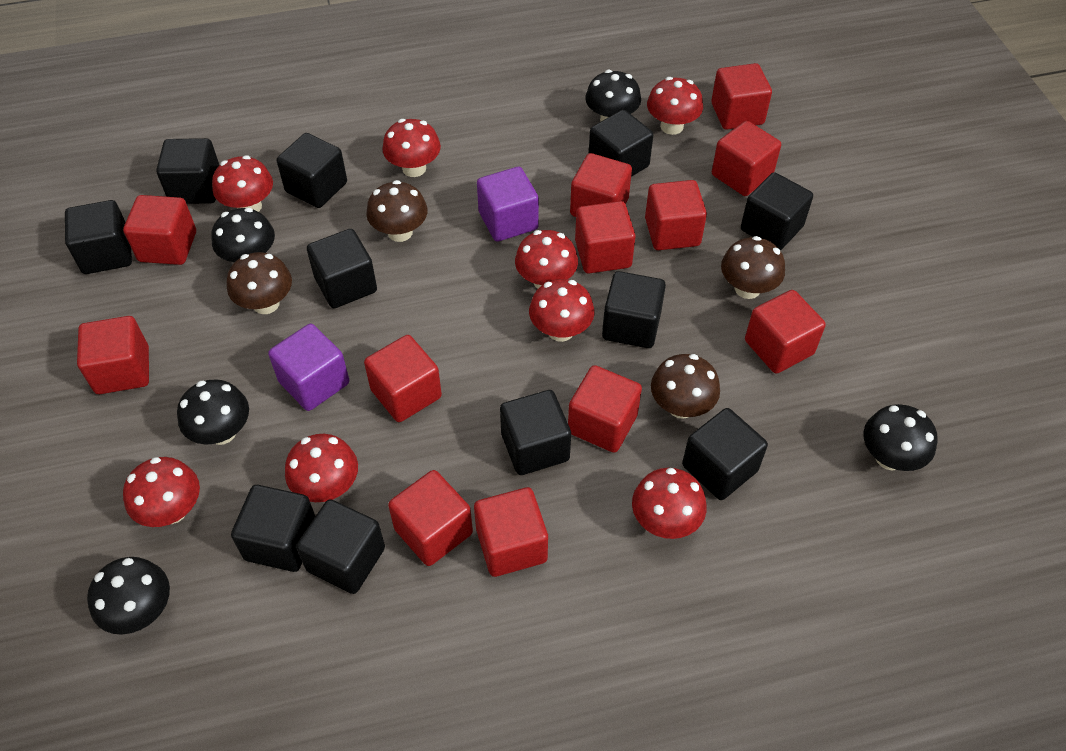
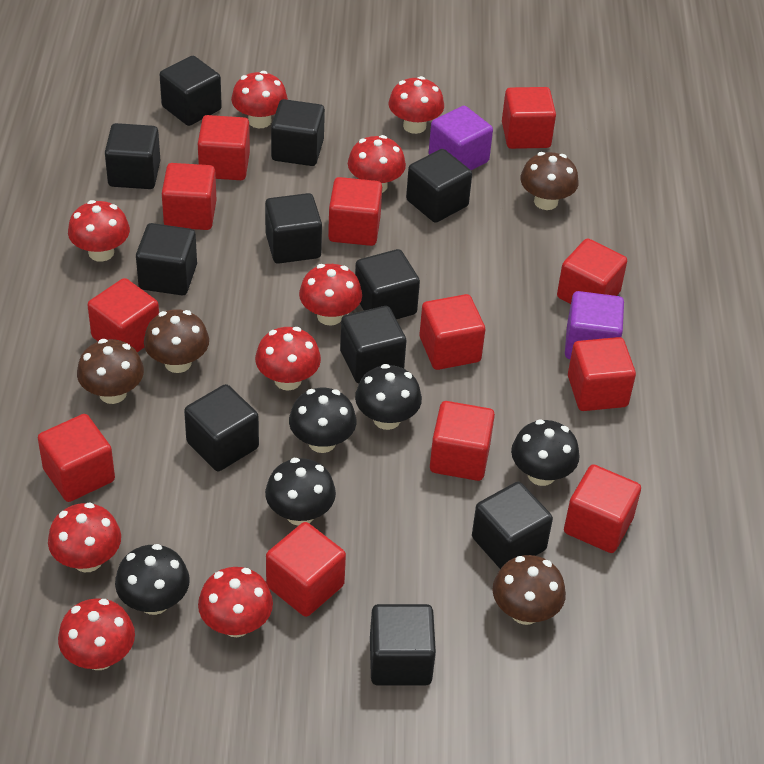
red mushroom: [123,457,200,527] [212,155,273,212] [285,434,358,502] [382,119,441,177] [515,230,578,289] [529,279,595,342] [632,468,707,539] [647,77,703,135] = 8 -> [48,503,121,572] [58,598,135,670] [68,200,130,262] [198,567,273,637] [231,71,288,128] [255,327,321,391] [299,264,362,326] [348,135,406,193] [389,76,444,134] = 9

